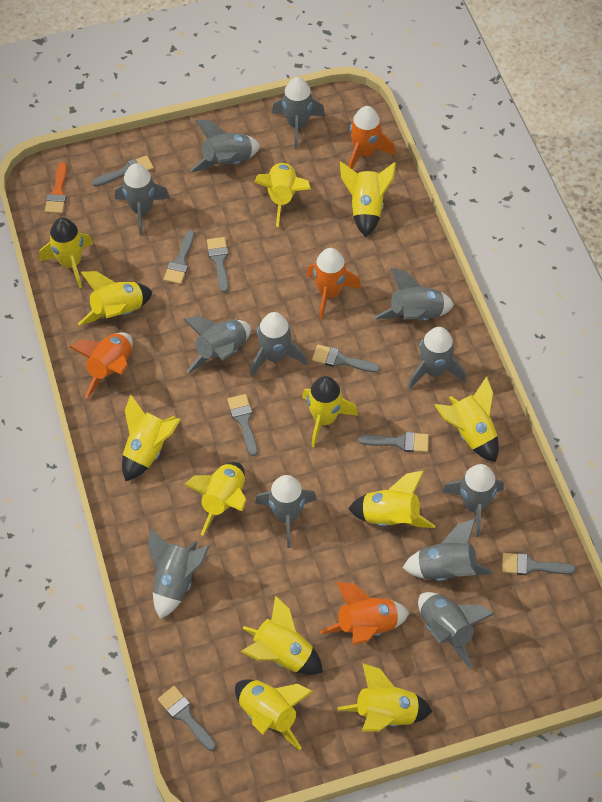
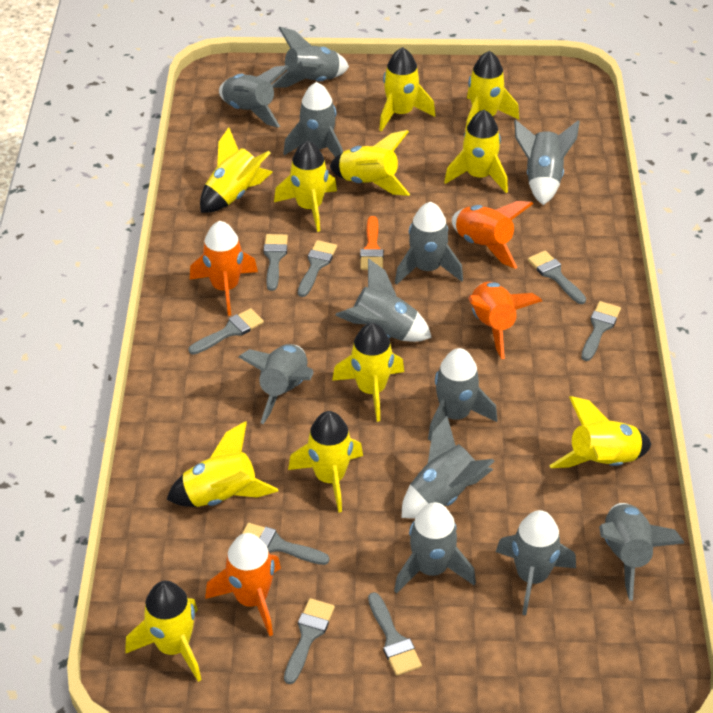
yellow rocket: [39,218,93,288] [78,271,153,325] [122,394,181,481] [185,462,247,536] [235,679,313,750] [241,595,323,675] [255,162,311,227] [302,376,358,447] [338,663,432,732] [340,161,396,237] [348,471,435,528] [434,376,499,462] = 12 -> [125,581,202,682] [167,421,278,507] [200,127,272,213] [274,141,337,232] [288,411,363,513] [330,130,410,196] [332,323,404,422] [379,47,435,131] [444,110,508,193] [465,51,519,132] [549,396,651,468] = 11

